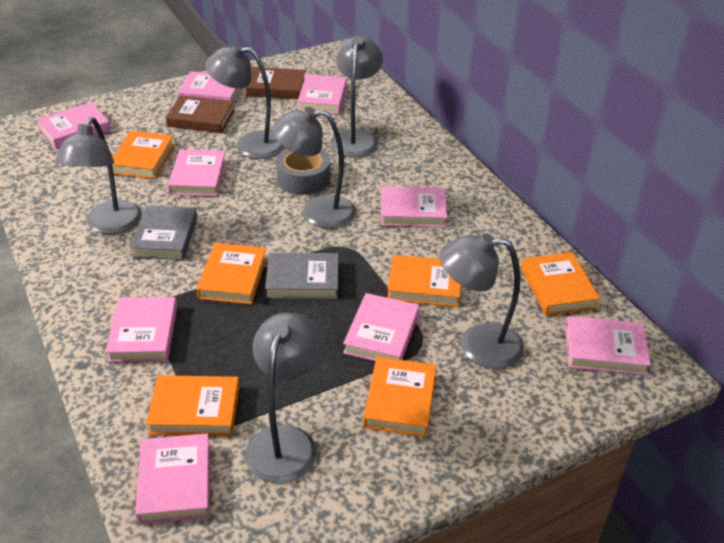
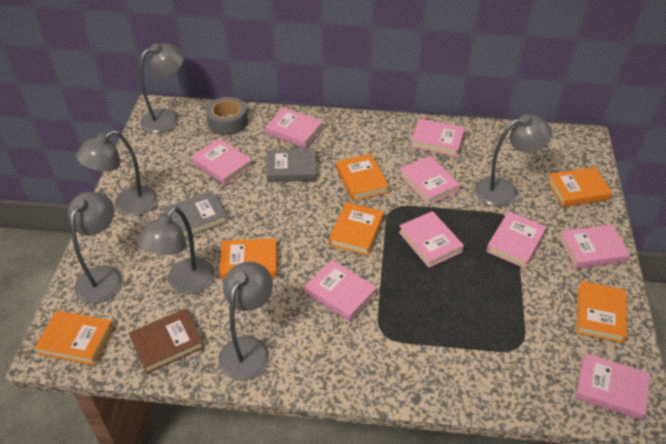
brown book: [166,95,234,133] [246,67,305,99] = 2 -> [129,309,204,374] = 1

